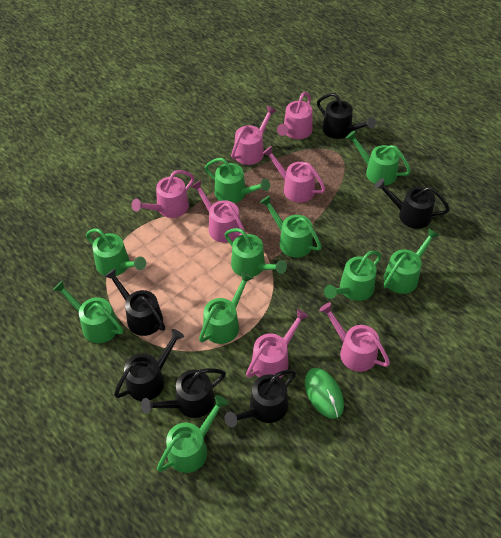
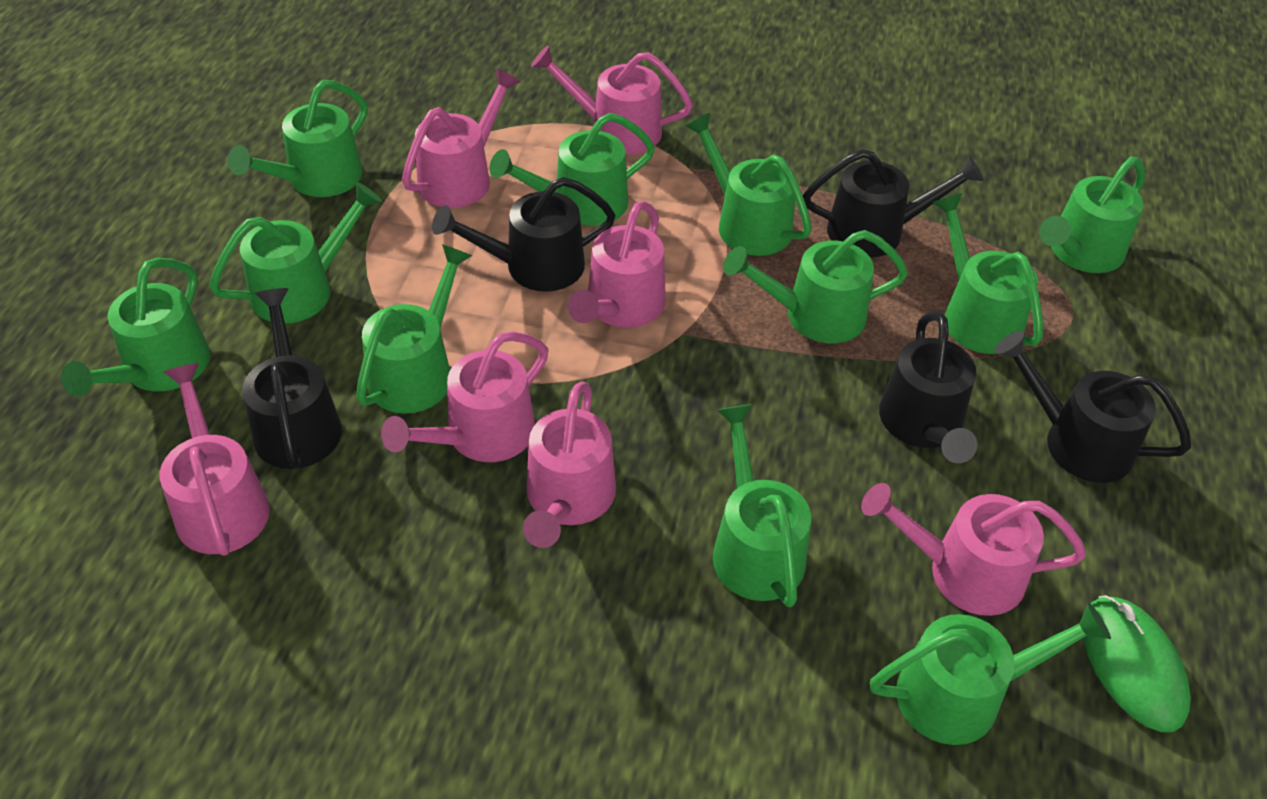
black watering can: [104,268,165,336] [114,329,184,401] [141,368,226,418] [224,370,296,427] [317,93,376,139] [374,178,450,229] = 6 -> [242,288,342,469] [432,177,616,292] [803,149,984,257] [879,311,977,463] [995,331,1191,483] = 5
green watering can: [53,281,123,343] [86,228,146,276] [157,395,228,473] [199,272,253,344] [205,158,270,203] [225,228,287,277] [260,195,322,258] [324,251,382,301] [346,131,411,185] [384,228,440,294] = 10 -> [61,258,210,397] [209,182,382,323] [228,80,368,197] [356,244,472,414] [490,113,655,226] [685,113,812,256] [713,404,811,607] [723,230,908,343] [870,603,1111,745] [932,193,1043,354] [1039,156,1145,273] = 11

